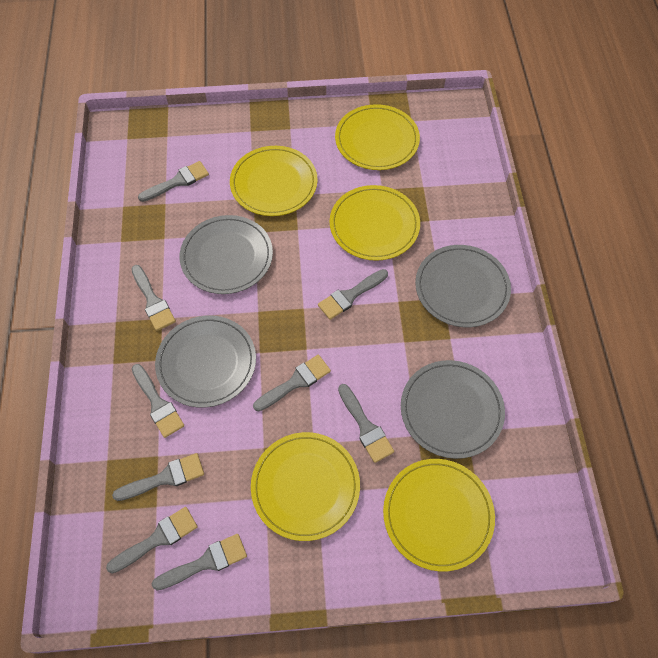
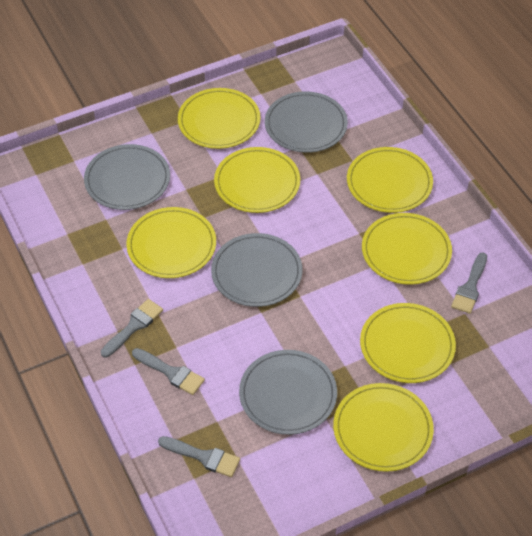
grey brush: [106,507,198,574] [112,453,204,501] [131,265,176,331] [132,364,184,438] [138,161,209,202] [152,534,247,590] [253,355,331,411] [318,269,388,320] [338,384,394,463] = 9 -> [101,299,163,358] [132,348,205,395] [158,436,240,477] [451,252,487,314] = 4
yellow plate: [230,146,318,216] [251,432,360,541] [329,185,420,261] [335,104,420,170] [383,459,495,572] = 5 -> [126,207,216,278] [178,88,261,149] [214,147,300,213] [333,383,434,472] [347,147,433,213] [360,303,456,383] [362,213,452,285] = 7

